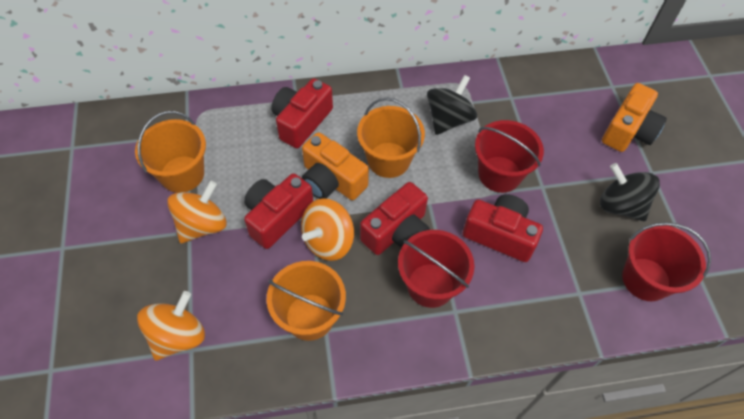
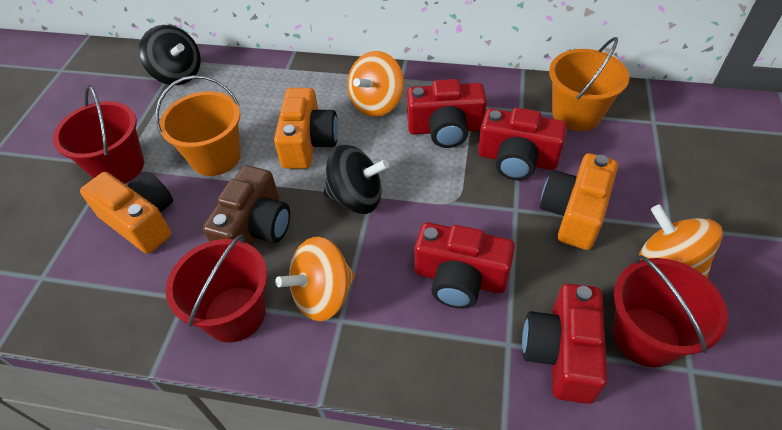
brown camera: none = 0 -> [203,165,290,246] = 1
orange bucket: [135,111,206,193] [267,261,346,341] [357,97,425,178] = 3 -> [156,75,241,176] [549,37,629,131] = 2
orange camera: [302,132,369,200] [602,83,667,152] = 2 -> [80,172,173,254] [274,88,338,169] [540,153,618,250] = 3

